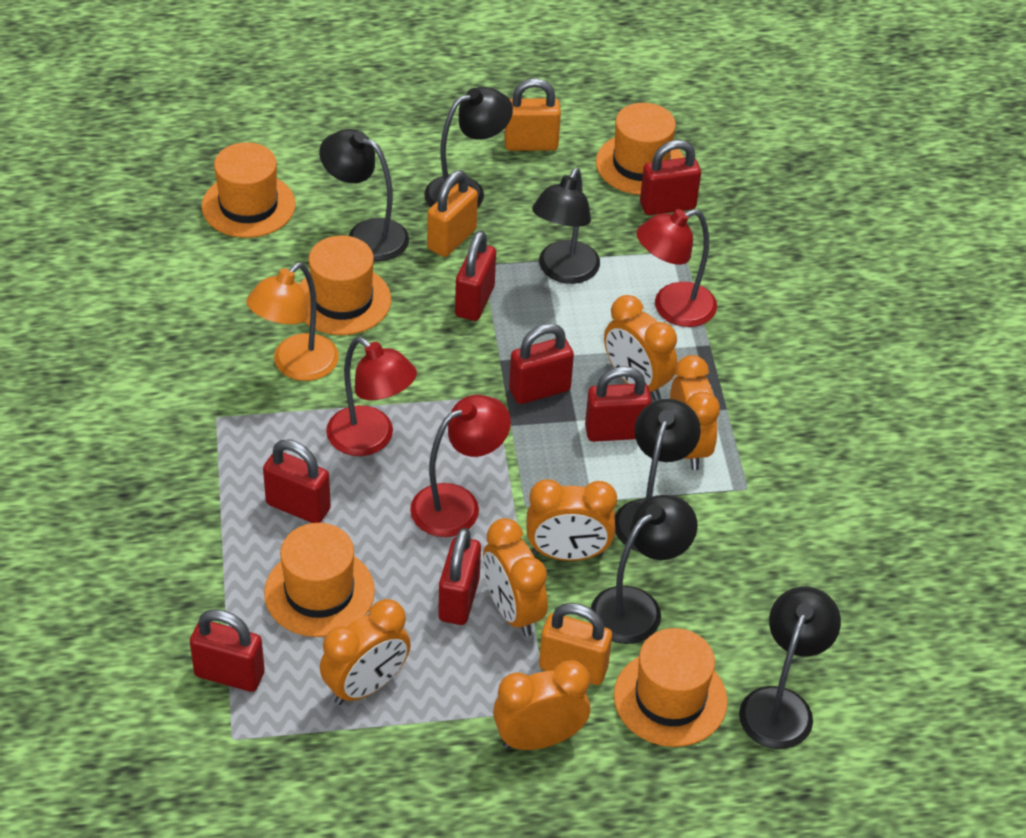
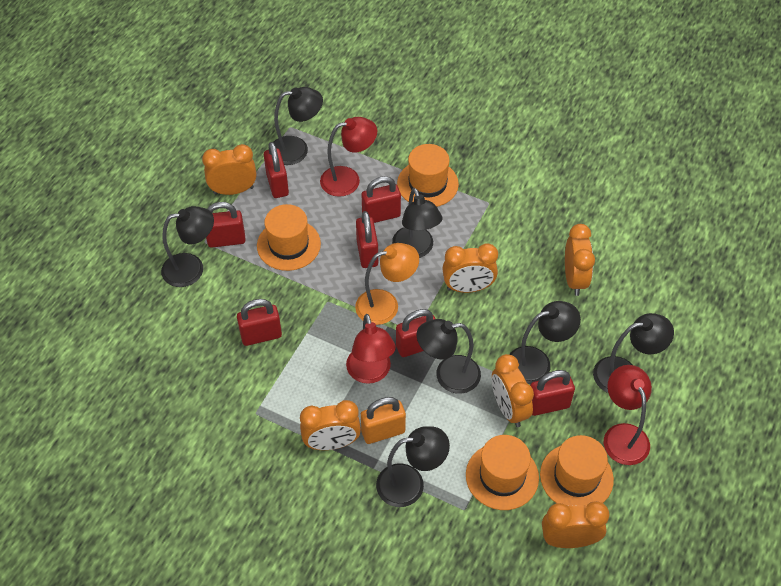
black lamp: [319,129,409,261] [424,87,513,208] [532,168,600,284] [591,495,698,644] [615,399,701,552] [739,586,841,749] = 6 -> [161,206,214,287] [273,87,323,165] [376,426,450,507] [392,188,442,258] [417,319,481,394] [509,301,581,384] [593,313,674,393] = 7
orange hat: [202,142,296,238] [264,523,375,637] [299,235,391,335] [596,103,684,195] [614,628,727,747] = 5 -> [257,204,321,271] [397,144,459,207] [466,435,539,510] [540,435,614,506] = 4
orange padlock: [427,170,478,257] [504,78,561,151] [539,603,612,685] = 3 -> [361,397,406,444] = 1

